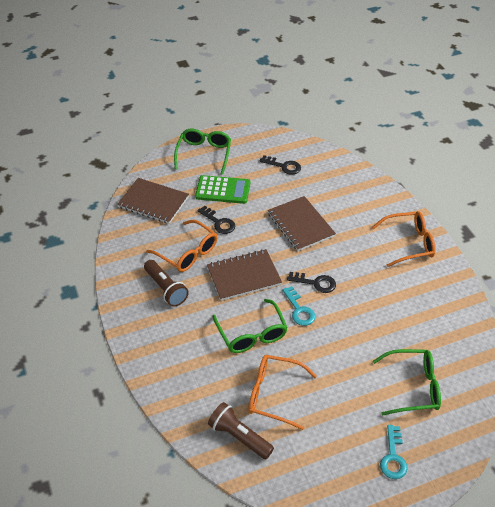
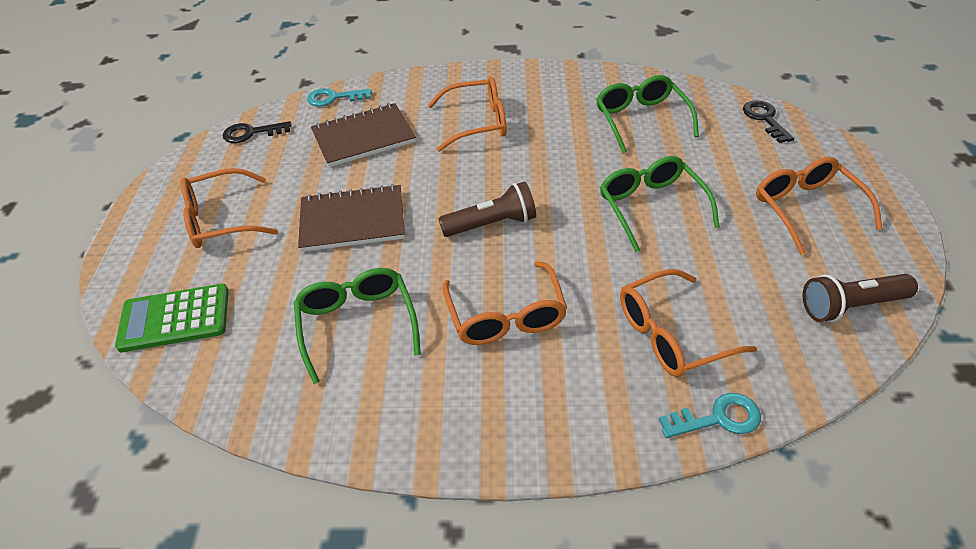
black key: [197,206,235,234] [260,155,301,175] [287,272,336,293] = 3 -> [223,121,291,143] [743,100,794,143] = 2
brown notebook: [117,178,189,224] [207,249,282,301] [268,196,336,251] = 3 -> [298,184,405,252] [311,103,416,167] = 2
orange glasses: [146,220,218,272] [248,355,317,430] [372,211,436,267] = 3 -> [180,168,278,248] [428,76,507,152] [442,261,567,345] [620,269,757,377] [756,157,883,255] = 5

